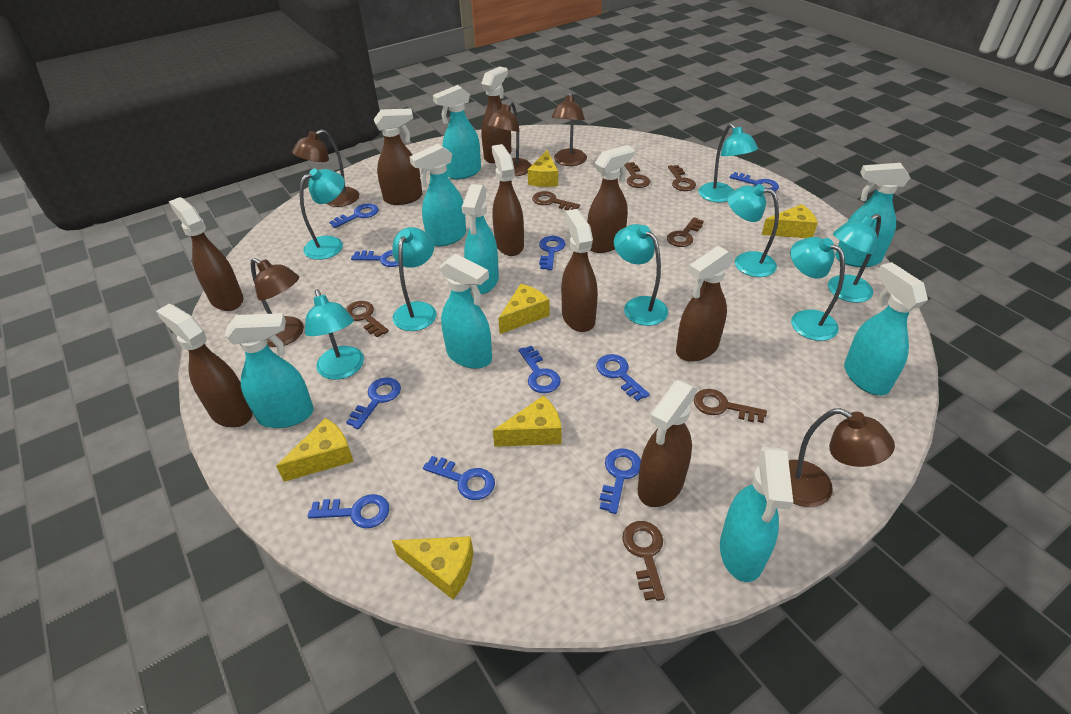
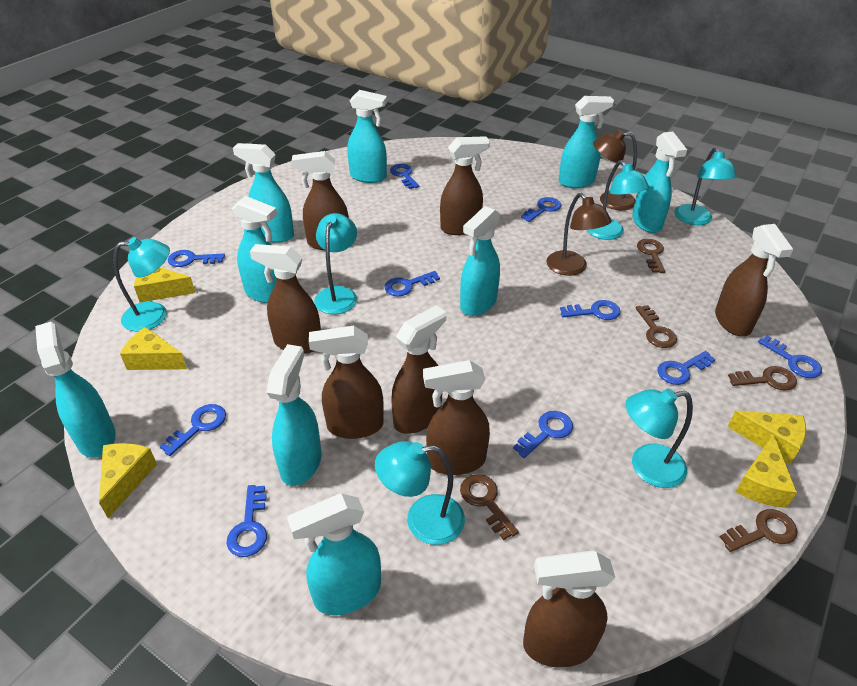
brown key: [346,301,389,337] [532,191,580,210] [622,521,665,601] [624,162,650,188] [667,217,704,247] [668,165,696,191] [694,389,767,423] = 7 -> [460,474,519,540] [635,305,677,348] [637,239,665,273] [720,509,797,552] [728,366,797,391] = 5
brown lamp: [251,258,304,347] [292,129,359,207] [486,101,532,176] [552,92,587,166] [789,408,895,507] = 5 -> [547,193,612,276] [593,130,637,210] = 2
brown spray bottle: [156,304,253,428] [169,197,243,311] [374,108,422,205] [481,66,511,163] [492,144,524,256] [561,209,598,332] [587,145,635,253] [638,380,697,507] [676,246,734,362] = 9 -> [250,244,321,354] [292,151,349,250] [309,326,384,439] [391,305,446,434] [423,360,490,475] [440,136,490,235] [523,550,615,668] [715,224,793,336] = 8
turquoise lamp: [300,169,345,260] [305,289,364,380] [392,227,437,331] [614,224,668,326] [699,123,758,203] [727,184,779,277] [790,237,845,341] [828,214,881,303] = 8 -> [113,237,170,332] [314,213,357,314] [375,441,465,545] [587,160,649,240] [625,388,693,488] [674,147,737,225] = 6
turquoise spray bottle: [225,313,314,428] [409,144,466,246] [433,85,481,179] [440,253,492,369] [462,184,499,294] [720,447,793,582] [835,163,910,267] [844,262,928,395] = 8 -> [35,322,116,458] [232,196,277,303] [233,143,294,243] [267,344,322,486] [287,493,381,615] [347,90,387,183] [460,206,500,316] [559,96,614,188] [632,132,687,233] = 9
yellow cheese: [276,418,354,482] [392,536,473,599] [493,395,562,447] [498,284,550,334] [528,150,558,187] [762,204,818,238] = 6 -> [99,443,157,518] [120,327,187,370] [134,267,195,302] [728,410,806,464] [735,434,797,508] = 5

